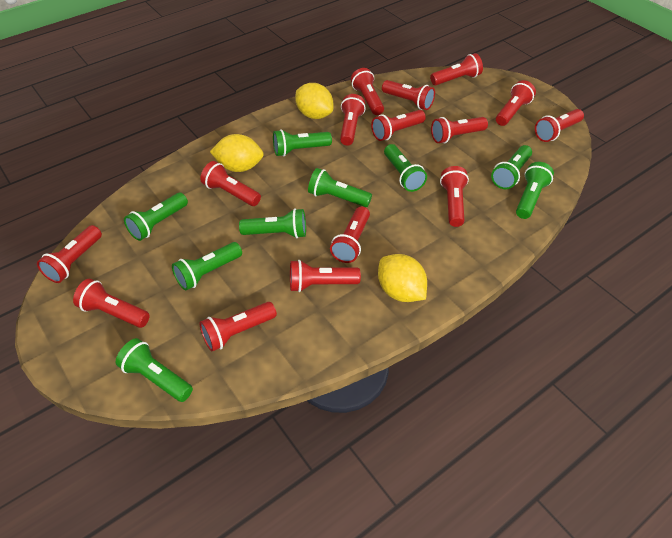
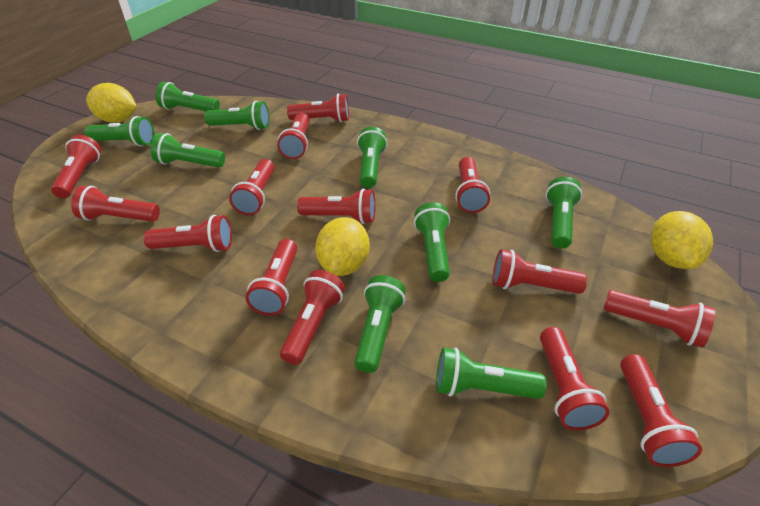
red flashlight: [37,225,102,283] [73,279,150,328] [199,302,277,351] [200,161,261,206] [290,260,361,292] [330,206,370,263] [340,94,366,146] [351,68,384,115] [371,110,426,141] [382,80,435,110] [430,53,483,85] [431,117,488,143] [440,166,469,227] [496,80,536,126] [535,109,584,142] = 15 -> [51,135,101,198] [71,186,160,222] [143,215,232,252] [229,159,275,215] [246,239,297,316] [277,113,309,159] [280,270,345,365] [287,94,349,122] [297,188,376,224] [455,157,490,213] [493,249,587,294] [540,327,610,430] [604,290,715,348] [620,354,702,467] = 14

